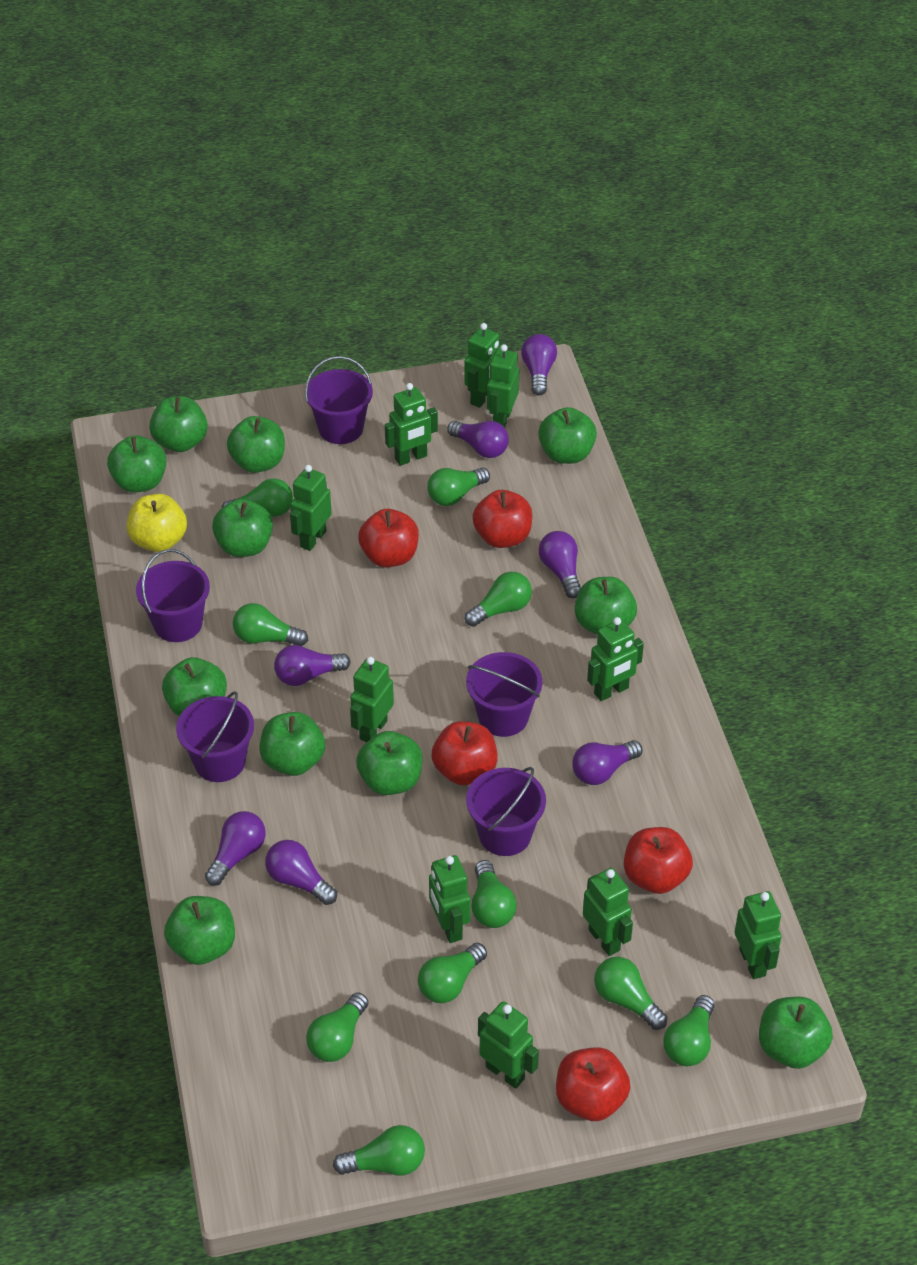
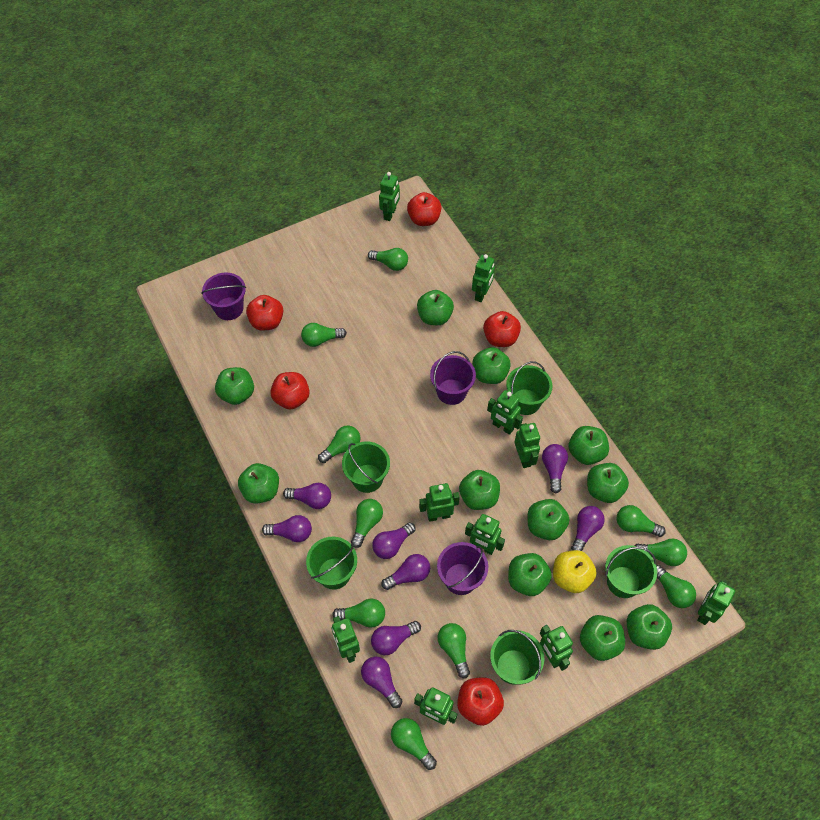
green bucket: none = 0 -> [306,537,357,589] [342,442,390,493] [490,630,544,685] [506,361,552,415] [605,545,657,598] = 5
purple bucket: [136,549,210,642] [176,691,254,782] [305,356,373,444] [466,652,542,737] [466,767,546,856] = 5 -> [201,272,246,320] [430,351,476,405] [437,542,488,595] = 3
purple light bulb: [205,811,266,886] [265,840,337,905] [274,645,351,686] [447,421,509,458] [521,334,557,396] [539,531,581,598] [572,740,642,785] = 7 -> [262,515,312,542] [283,483,331,509] [361,657,402,708] [371,621,421,655] [372,522,416,559] [381,554,430,590] [542,444,568,493] [571,506,605,551] = 8

